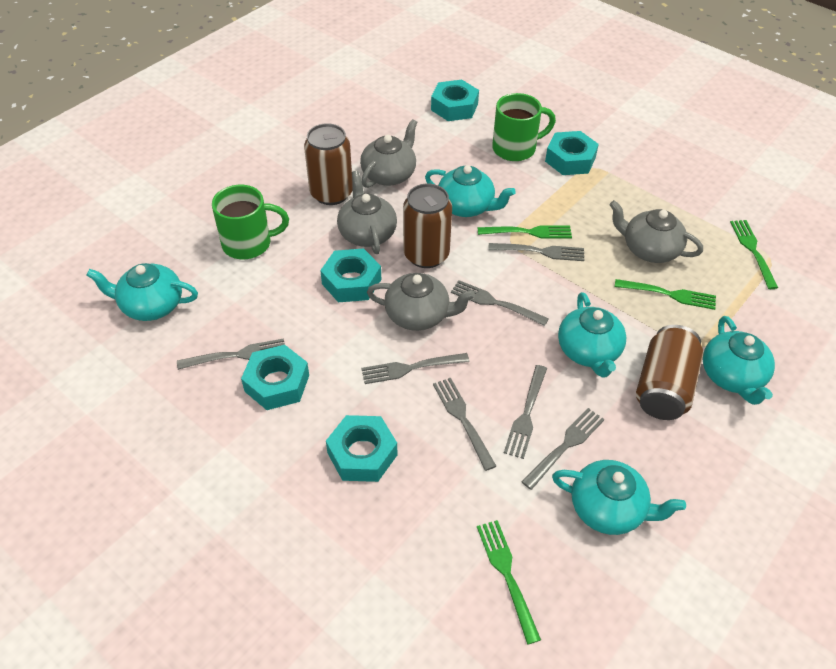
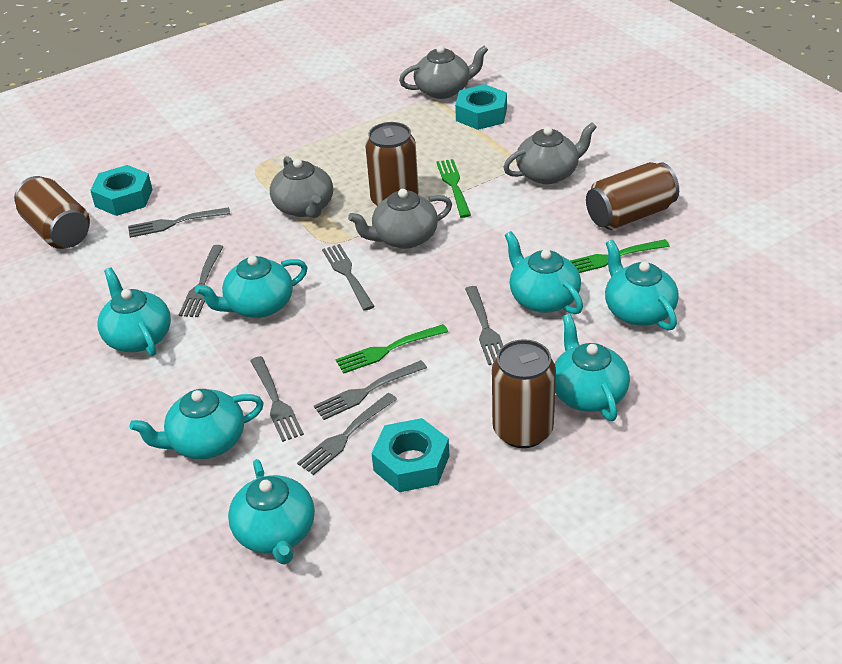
brown can: [304,123,353,205] [403,184,452,268] [636,325,703,420] = 3 -> [14,176,90,249] [365,122,419,206] [492,339,556,448] [586,162,679,230] = 4
green fork: [477,520,541,645] [478,225,572,239] [615,279,716,310] [730,220,778,289] = 4 -> [336,324,448,374] [436,159,471,218] [570,239,669,273] = 3
green mug: [212,185,289,259] [492,93,556,161] = 2 -> none = 0
turquoise nut: [241,345,309,410] [320,249,381,302] [326,415,397,482] [431,80,479,121] [545,131,599,175] = 5 -> [90,165,153,216] [371,418,449,492] [455,84,507,130] = 3
turquoise teapot: [86,263,198,321] [425,165,516,217] [552,460,686,535] [558,292,626,378] [703,316,775,405] = 5 -> [98,267,171,356] [130,389,264,459] [195,256,308,318] [228,459,315,565] [505,231,583,314] [555,314,630,421] [605,240,679,331] = 7

